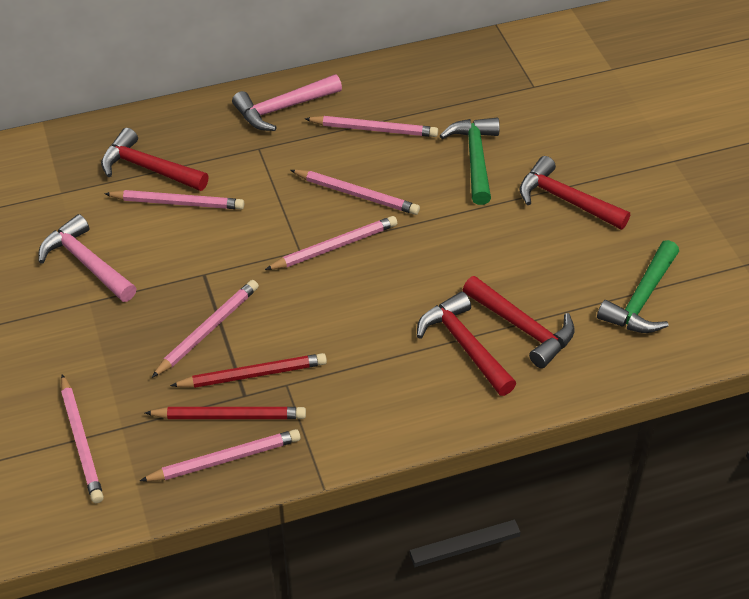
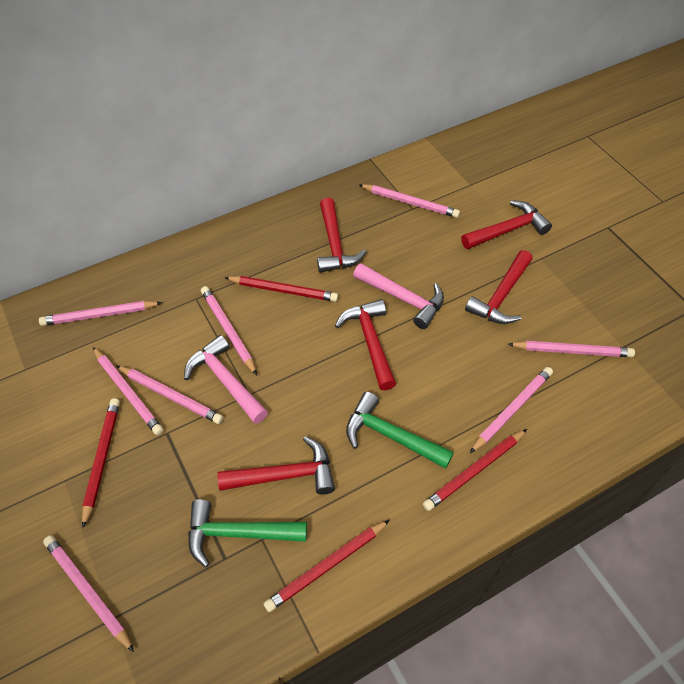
pink pencil: [61,374,104,503] [104,190,244,209] [140,429,301,481] [152,280,259,378] [265,216,397,270] [290,170,420,215] [305,116,438,137] = 7 -> [39,301,162,326] [43,535,134,652] [93,347,163,435] [117,366,223,424] [201,286,257,375] [359,184,460,218] [470,367,553,453] [508,341,635,357] = 8
red hammer: [101,128,209,191] [417,292,516,396] [463,276,574,368] [519,156,630,230] = 4 -> [217,436,335,494] [317,198,366,273] [335,299,396,390] [461,200,552,249] [465,250,533,324] = 5
red pencil: [145,407,306,419] [170,353,327,388] = 2 -> [82,398,120,528] [224,276,338,302] [264,520,390,612] [423,429,527,511] = 4

